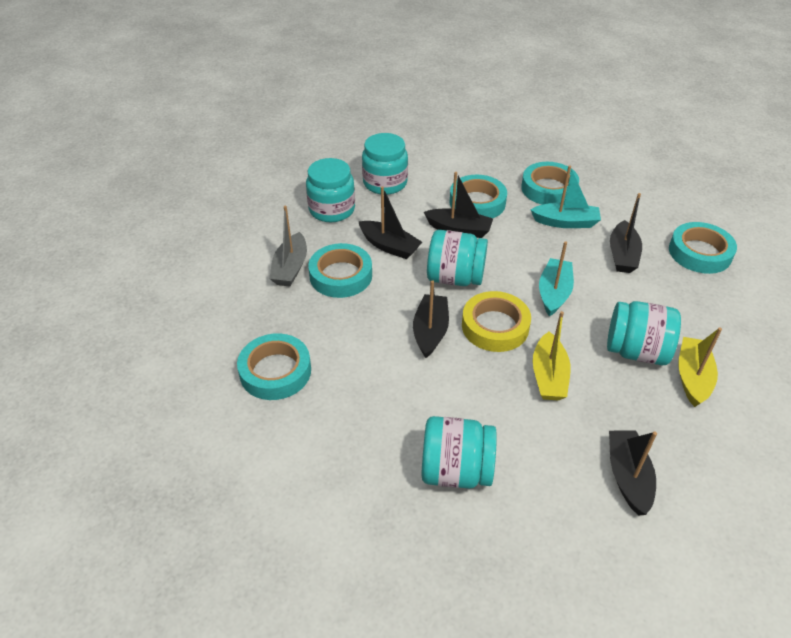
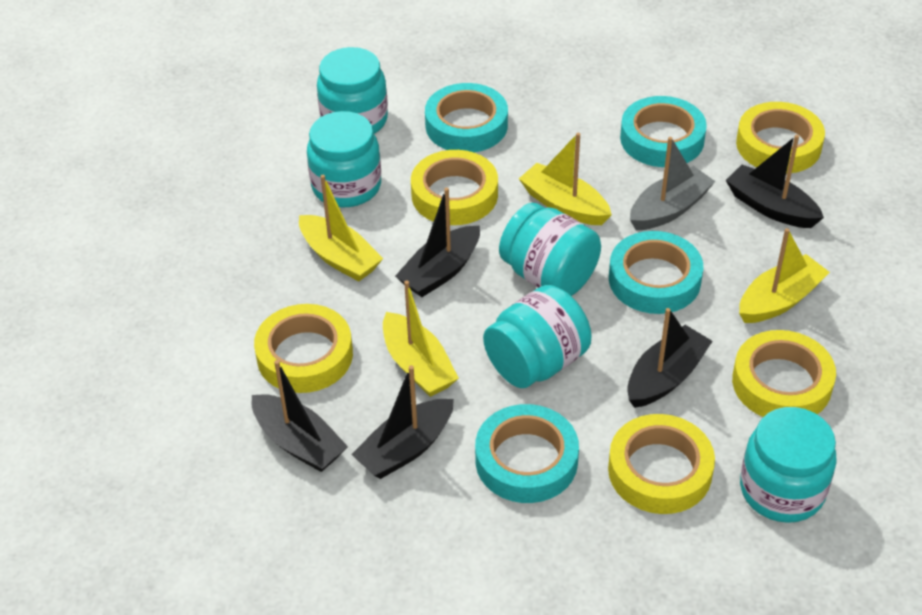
turquoise boat: [530,166,601,228] [539,241,574,316] = 2 -> none = 0
turquoise tape: [237,333,311,400] [308,243,372,298] [449,175,507,218] [521,162,579,205] [669,222,737,274] = 5 -> [425,83,508,152] [475,404,579,503] [609,231,703,314] [620,96,707,167] = 4
yellow boat: [533,311,571,400] [678,327,722,407] = 2 -> [299,175,383,282] [383,281,459,397] [519,133,612,225] [739,228,830,323] = 4
yellow tape: [462,291,531,352] = 1 -> [254,304,353,393] [411,150,498,225] [608,414,715,514] [732,330,836,417] [736,102,825,174] = 5

